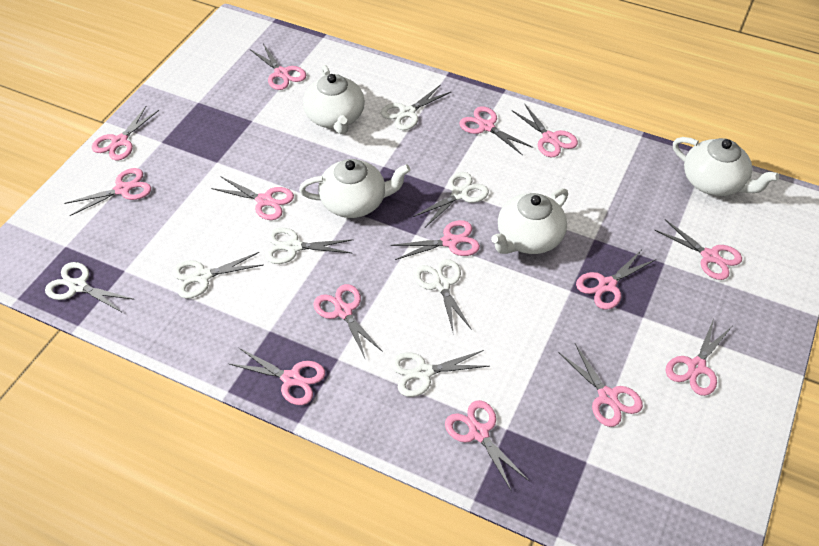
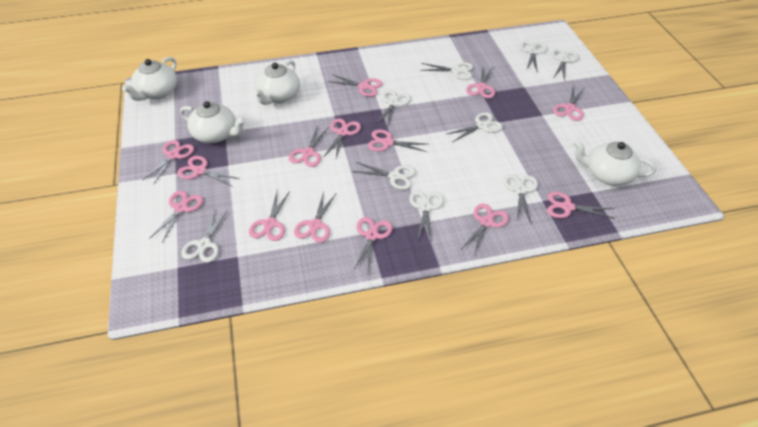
white scissors: [45,262,135,313] [172,252,263,298] [265,228,353,264] [381,85,452,130] [391,350,489,397] [413,172,489,227] [414,259,472,331] = 7 -> [181,209,228,263] [352,162,416,190] [376,90,411,128] [409,191,444,242] [420,62,473,80] [447,112,503,142] [504,174,538,223] [520,41,547,71] [552,49,579,81] = 9

